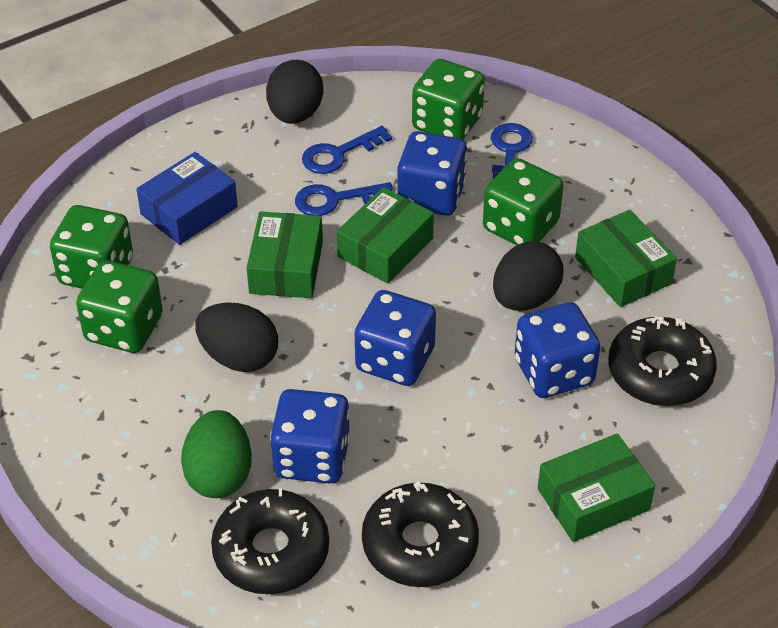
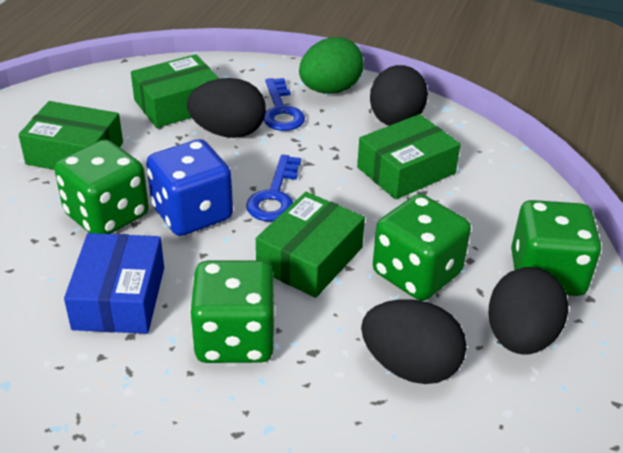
black donut: [211,488,329,594] [362,481,479,587] [608,316,717,406] = 3 -> none = 0
black egg: [195,302,278,372] [266,60,323,124] [493,241,564,311] = 3 -> [187,78,266,138] [361,299,467,384] [370,65,428,126] [489,267,569,355] = 4
blue dice: [270,389,350,484] [355,290,436,386] [397,131,468,216] [515,302,600,398] = 4 -> [146,139,233,236] = 1
blue key: [295,182,393,216] [302,126,392,174] [491,123,533,179] = 3 -> [246,155,301,221] [264,78,305,131] = 2

